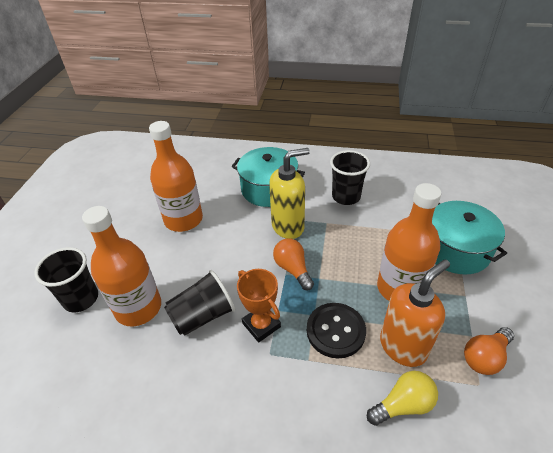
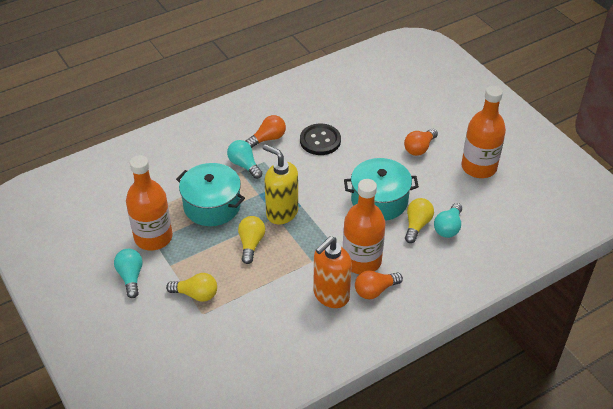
black cup: [34,247,98,312] [164,270,235,336] [330,150,370,205] = 3 -> none = 0
orange light bulb: [273,239,314,290] [464,327,514,375] = 2 -> [245,115,286,148] [355,271,403,299] [404,129,438,156] = 3
orange trophy: [237,269,281,343] = 1 -> none = 0
turquoise light bulb: none = 0 -> [114,249,143,298] [227,140,263,179] [434,203,462,238] = 3
yellow light bulb: [367,371,438,426] = 1 -> [166,273,217,302] [238,216,265,264] [405,198,434,243] = 3

